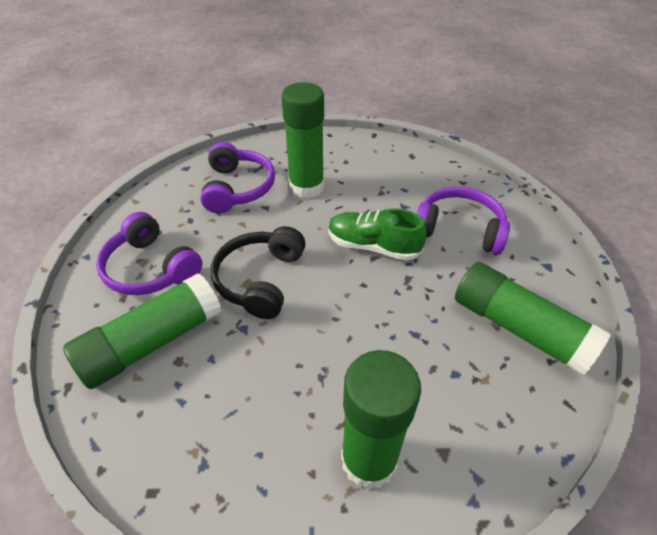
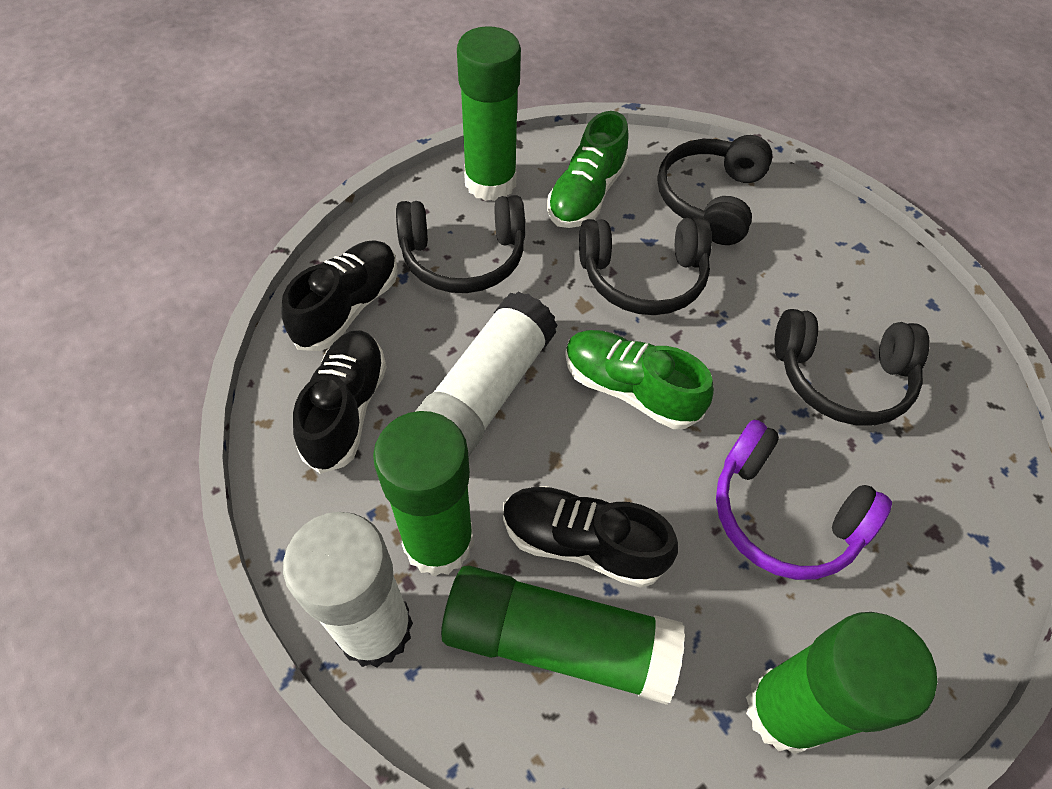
black headphones: [211,226,306,319] = 1 -> [396,195,525,293] [579,217,712,315] [657,135,773,245] [774,309,930,426] = 4
black shoe: none = 0 -> [281,240,398,351] [293,330,387,474] [503,486,678,588] = 3
green shoe: [328,208,427,261] = 1 -> [547,111,629,228] [565,330,714,429] = 2
purple headphones: [96,212,202,295] [200,142,275,214] [417,186,510,255] = 3 -> [716,419,892,580] = 1
white glue stick: none = 0 -> [283,512,413,668] [415,291,558,457] = 2

